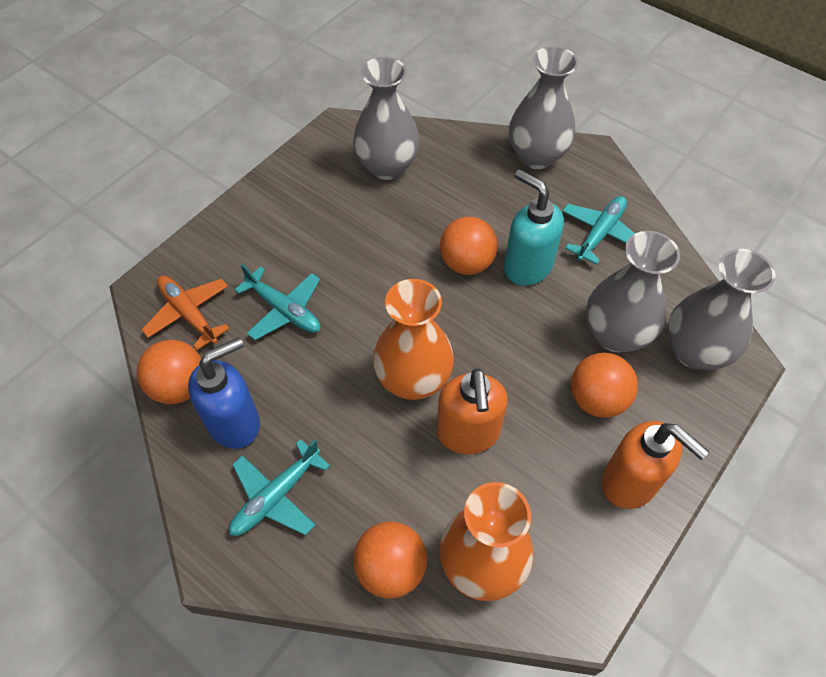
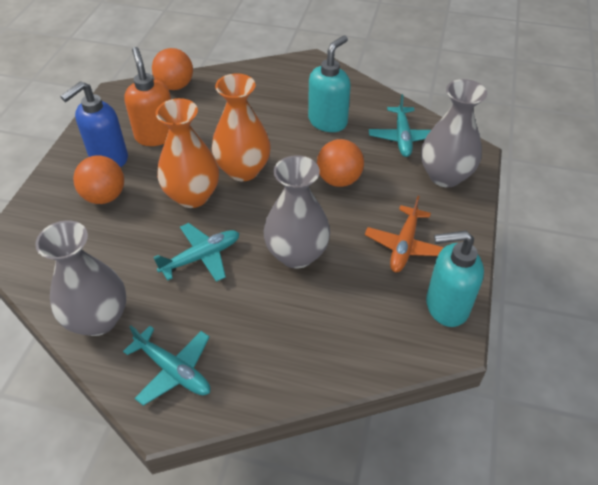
grey vase: [353,57,420,180] [509,46,578,169] [586,231,680,352] [667,249,776,370] = 4 -> [35,220,126,336] [263,155,330,269] [421,79,487,188] = 3
orange ball: [137,340,201,404] [353,521,427,599] [440,217,498,275] [571,353,638,418] = 4 -> [73,155,124,204] [152,48,193,90] [317,139,364,187] = 3
orange soap dispenser: [437,368,507,454] [602,421,709,509] = 2 -> [124,47,171,146] = 1
turquoise soap dispenser: [504,169,564,286] = 1 -> [308,35,351,132] [426,231,484,327] = 2

